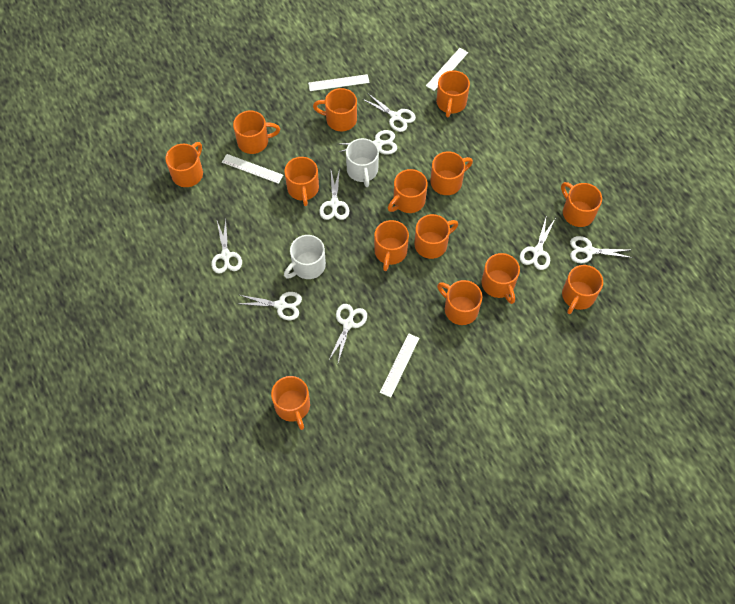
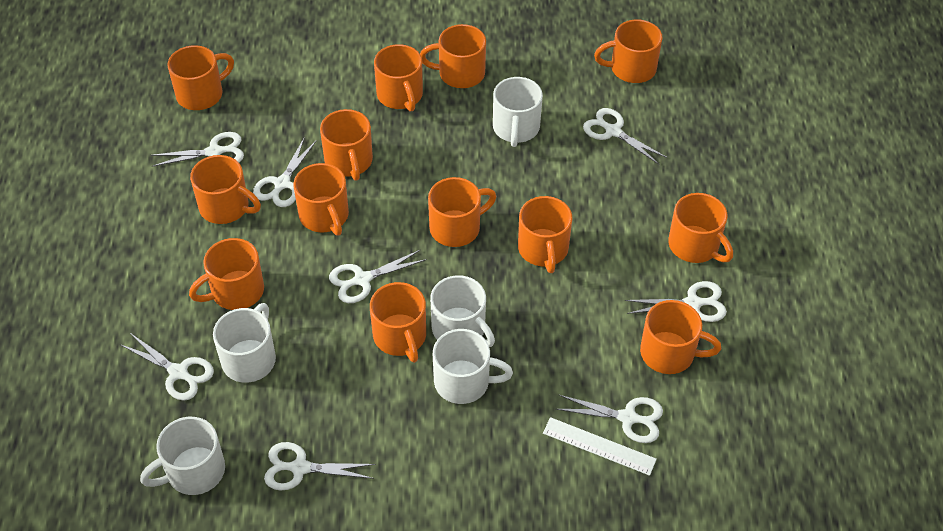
orange mug: [165,142,203,187] [233,111,280,154] [271,376,310,430] [285,157,319,206] [313,88,357,131] [374,220,409,271] [388,169,428,213] [415,214,458,259] [430,152,473,195] [436,70,470,117] [437,280,482,325] [482,253,520,304] [561,182,602,227] [562,265,603,314] = 14 -> [167,45,234,110] [189,238,264,310] [190,155,261,224] [293,163,349,236] [320,109,373,181] [370,282,426,363] [374,44,423,112] [420,24,486,88] [428,177,496,247] [518,196,572,273] [594,19,663,83] [640,300,721,374] [668,193,733,263] = 13
white mug: [284,235,326,279] [346,138,379,187] = 2 -> [140,417,225,495] [213,303,276,383] [430,275,495,347] [433,329,513,404] [493,77,543,147] = 5
white ruler: [222,154,283,184] [308,74,370,91] [380,333,419,398] [426,48,468,91] = 4 -> [543,417,657,476] = 1

